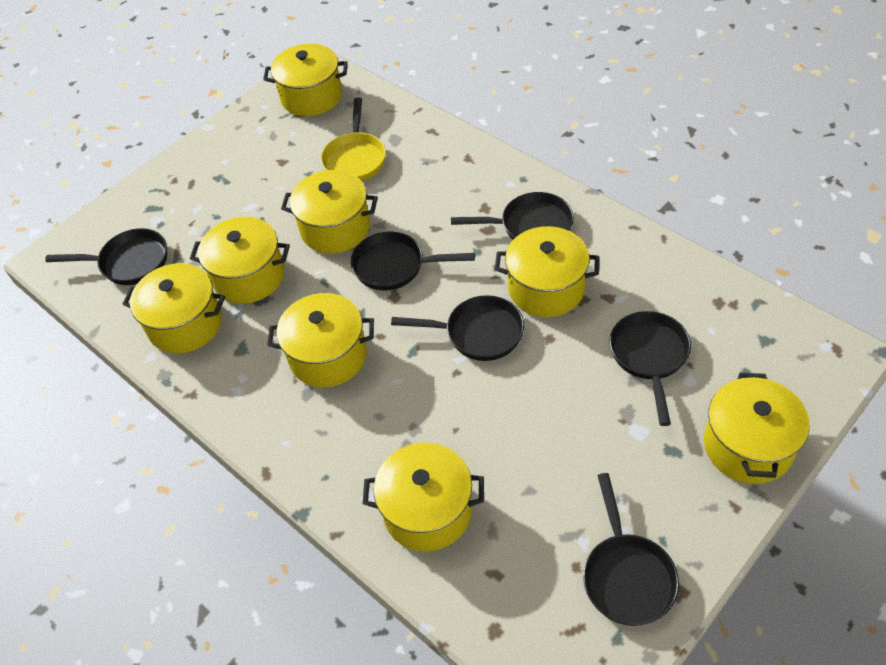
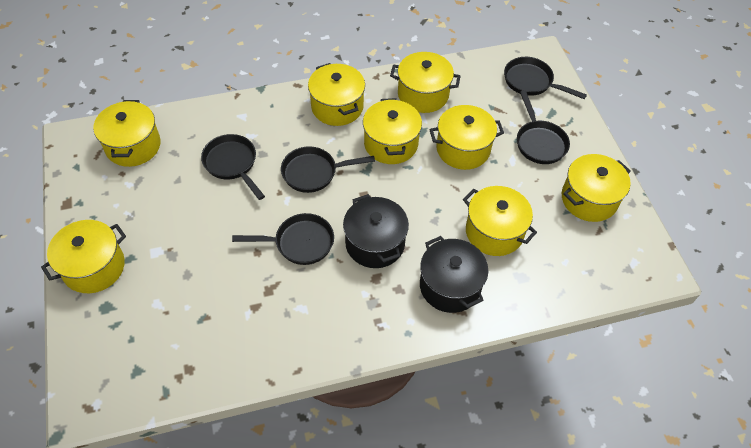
black pan: [45,228,167,285] [351,232,475,291] [391,295,524,361] [451,192,574,240] [583,473,679,626] [610,311,691,426] = 6 -> [201,134,265,200] [232,213,334,265] [281,146,375,193] [504,57,587,99] [517,90,570,164] = 5
black pot: none = 0 -> [343,194,409,268] [420,236,488,313] = 2
yellow pan: [321,97,386,181] = 1 -> none = 0

